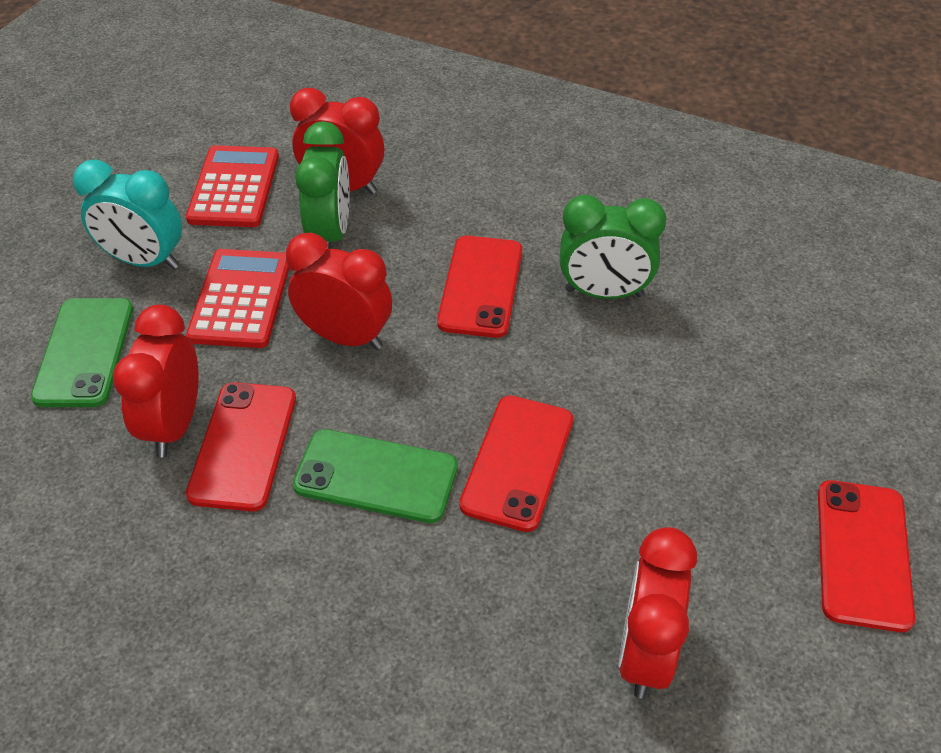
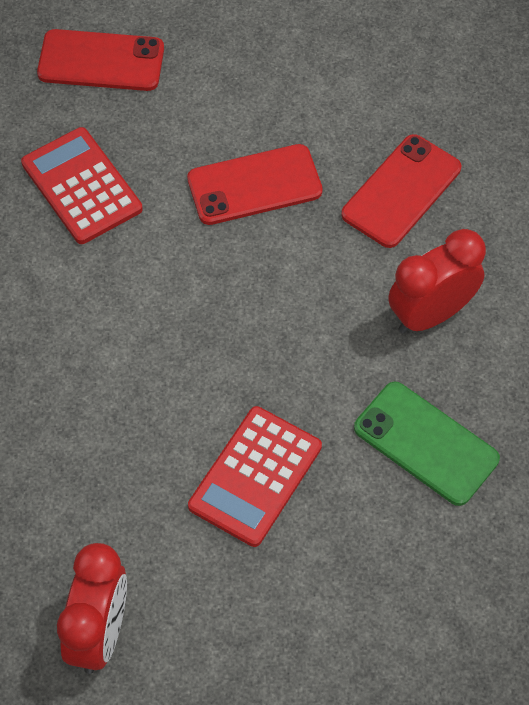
green clock: [295,121,349,249] [560,194,666,299] = 2 -> none = 0
green phone: [31,298,133,407] [293,429,458,523] = 2 -> [354,382,500,506] = 1
red clock: [113,305,199,458] [286,233,392,350] [290,88,384,194] [618,527,697,699] = 4 -> [57,543,127,674] [388,229,486,334] = 2
red phone: [186,382,296,512] [437,236,522,338] [459,395,573,532] [818,480,915,632] = 4 -> [37,29,164,91] [187,144,323,225] [341,134,461,248] = 3
turquoise clock: [73,159,182,269] = 1 -> none = 0

